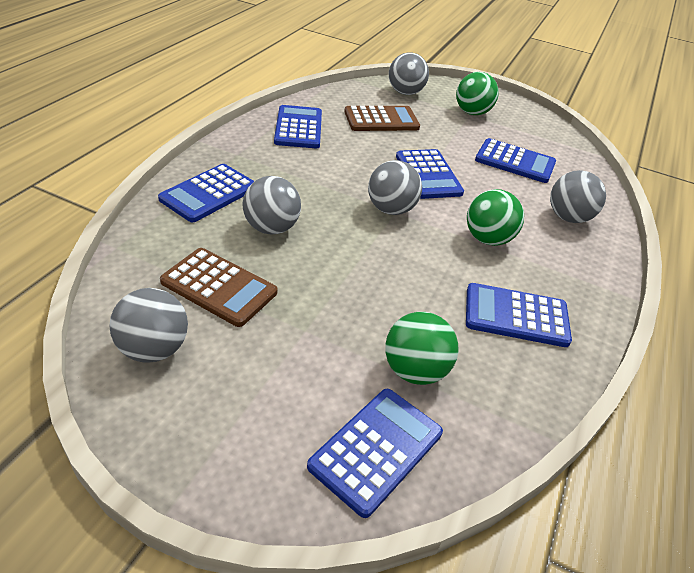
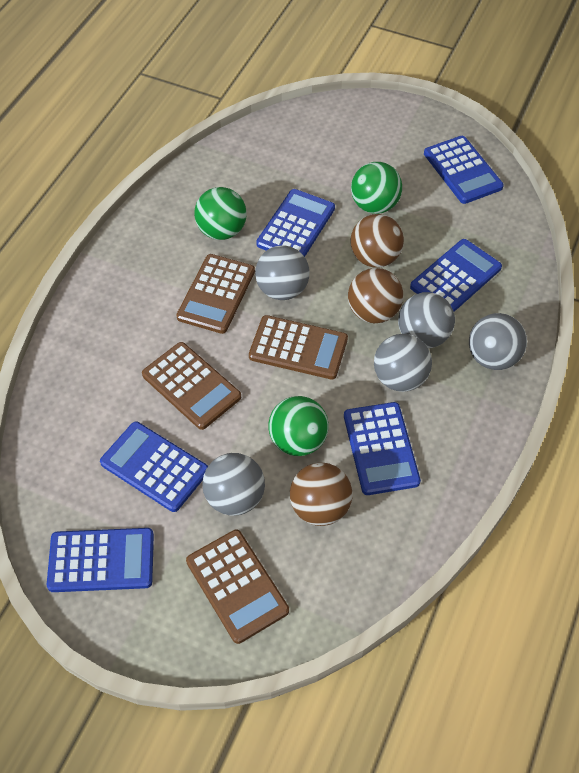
brown ball: none = 0 -> [290,463,352,526] [348,268,403,323] [350,214,404,268] = 3
brown calculator: [160,248,277,327] [344,106,420,131] = 2 -> [142,342,241,430] [176,254,255,334] [186,530,289,644] [249,315,348,380] = 4

